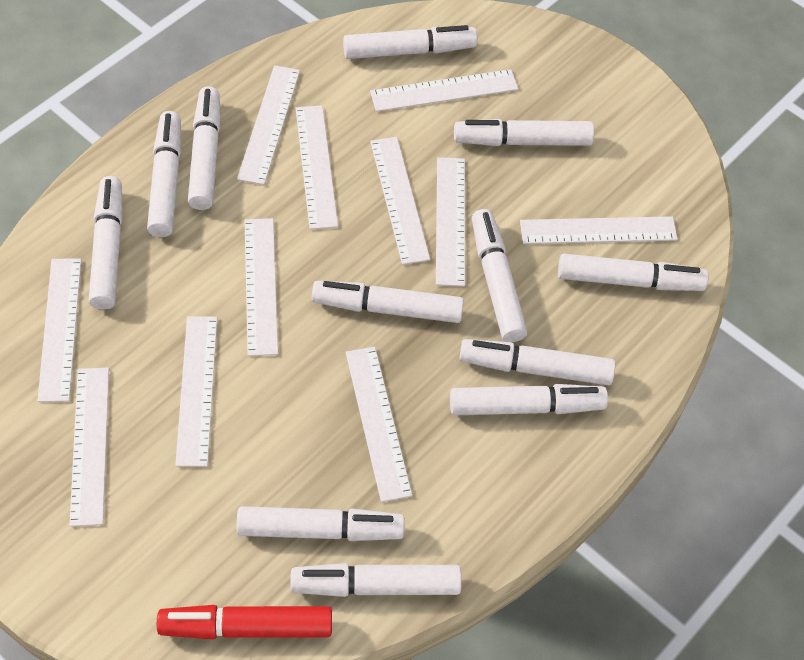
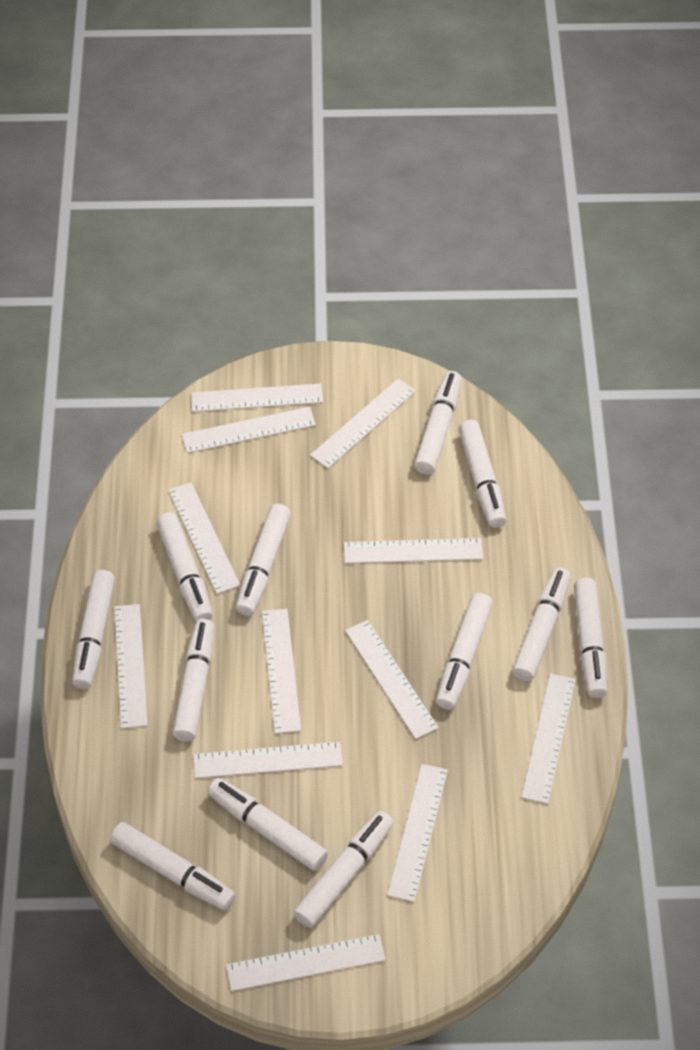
red marker: [157,605,332,639] = 1 -> none = 0
white ruler: [37,258,82,402] [70,368,109,527] [175,316,217,467] [237,65,300,185] [245,218,278,356] [296,105,338,229] [346,347,412,502] [370,69,518,112] [370,137,430,265] [436,157,465,286] [520,216,678,244] = 11 -> [114,604,148,729] [168,482,240,594] [182,407,316,453] [191,383,323,412] [193,742,343,778] [226,934,386,991] [262,609,301,734] [310,378,416,468] [344,538,483,563] [345,620,439,739] [387,764,448,902] [521,674,576,804] = 12

